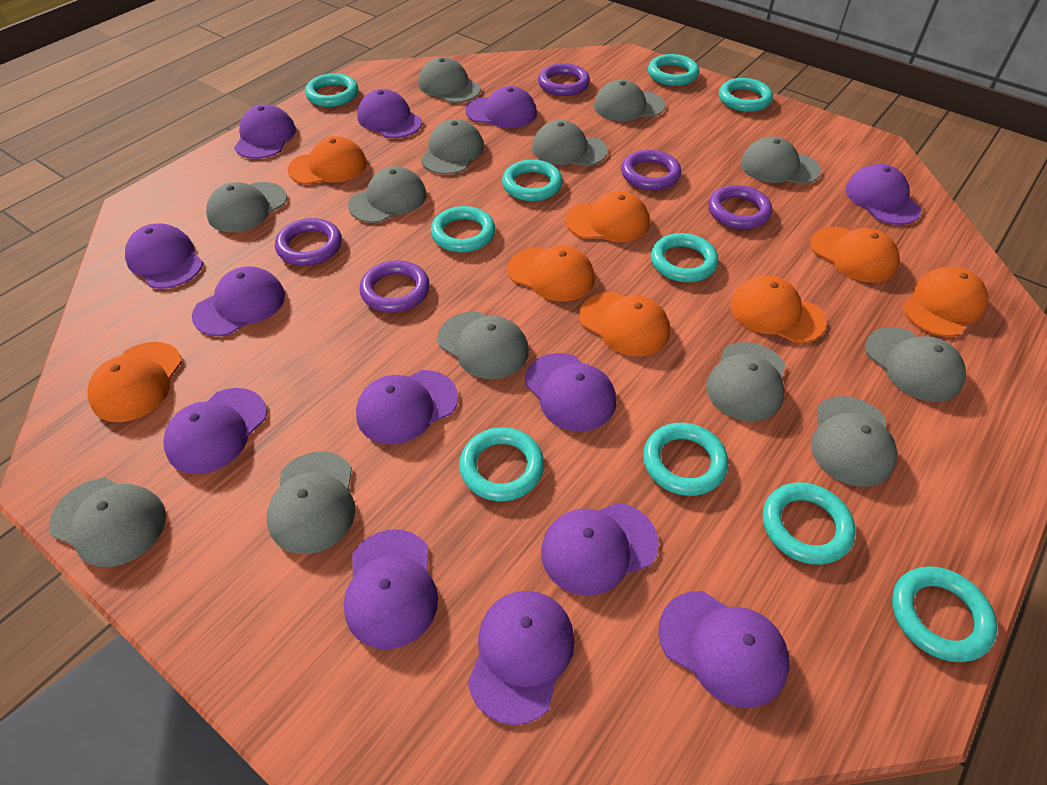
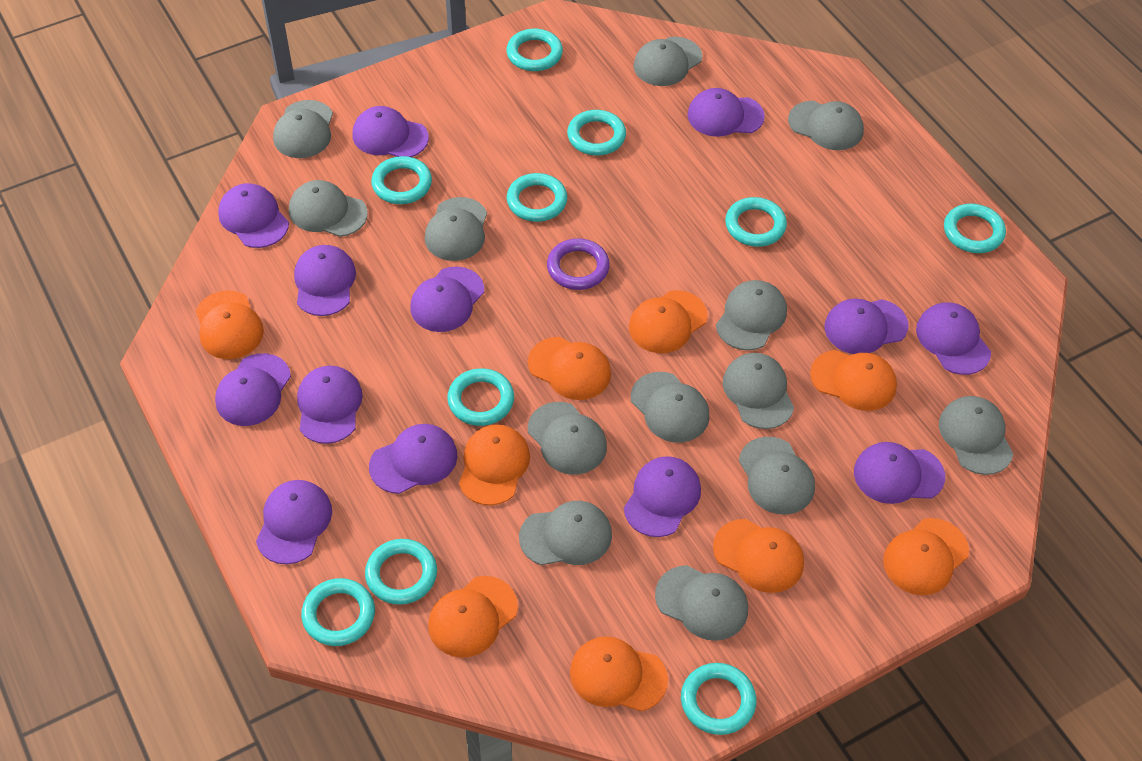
orange cap: [87,342,182,422] [288,136,367,185] [507,245,595,302] [565,191,649,242] [579,292,670,357] [731,275,826,343] [810,227,899,283] [903,267,988,337] = 8 -> [195,291,264,359] [428,576,518,658] [459,424,530,506] [528,337,611,400] [570,636,668,711] [629,290,708,353] [713,519,804,593] [810,350,897,411] [883,518,969,595] = 9
purple ring: [275,218,342,266] [359,260,430,313] [538,63,590,96] [621,150,681,190] [708,185,772,229] = 5 -> [547,238,610,290] = 1

